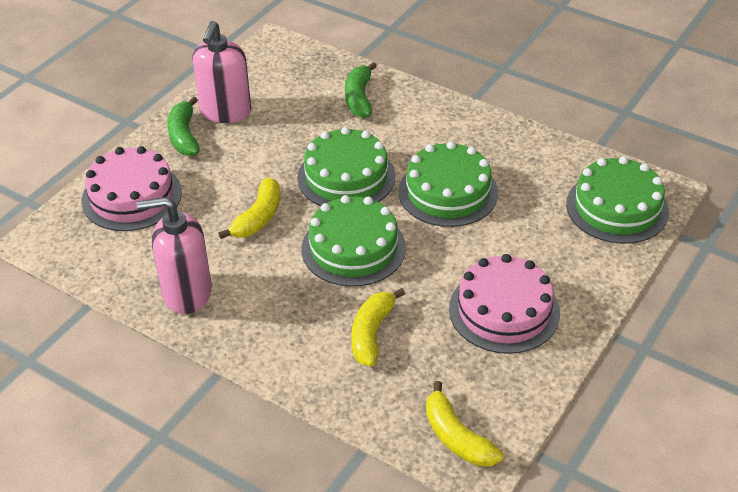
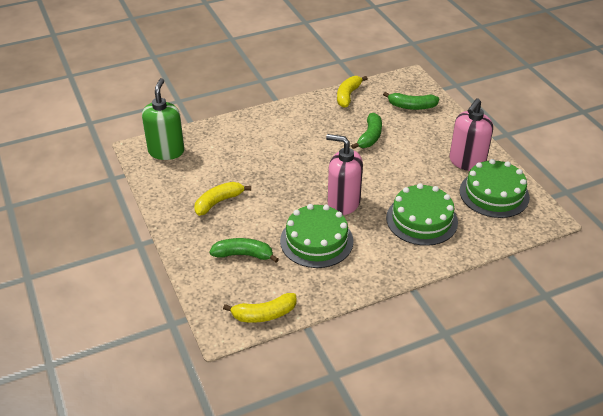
green banana: [167,96,200,156] [345,62,377,118] = 2 -> [209,238,279,263] [351,113,382,149] [383,92,439,110] = 3
green cake: [297,127,395,206] [302,195,406,287] [398,141,498,227] [566,156,669,244] = 4 -> [280,204,353,268] [386,183,458,246] [460,159,530,218] = 3
green soap dispenser: none = 0 -> [142,78,184,160] = 1
pink cake: [81,146,182,231] [449,254,560,354] = 2 -> none = 0

